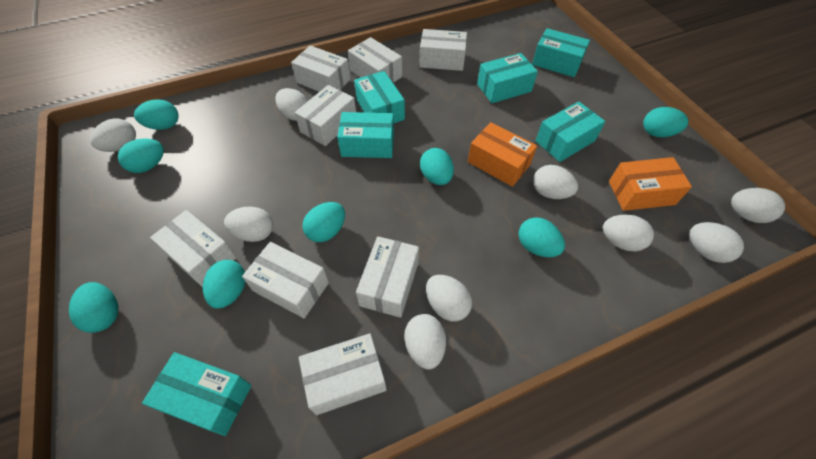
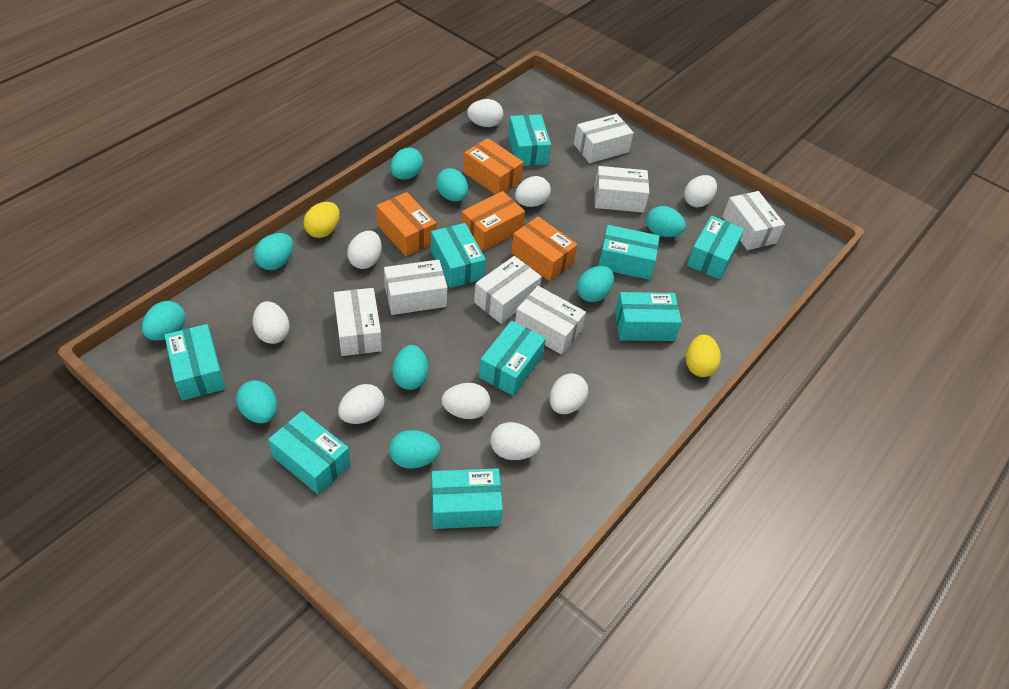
orange box: [468,122,537,187] [609,157,692,211] = 2 -> [376,192,436,257] [461,191,525,252] [464,138,524,194] [511,217,578,281] = 4
turquoise box: [142,352,252,436] [337,112,394,158] [354,71,405,123] [477,53,538,103] [532,28,590,77] [536,101,605,162] = 6 -> [164,324,225,401] [268,411,351,495] [431,223,486,288] [431,468,503,529] [479,321,546,396] [508,114,551,166] [598,225,660,280] [615,292,682,341] [687,216,744,279] = 9
turquoise egg: [69,282,118,333] [118,139,164,173] [134,99,179,130] [203,260,246,309] [302,202,345,242] [420,148,454,185] [518,217,565,257] [643,107,689,137] = 8 -> [142,301,186,341] [236,380,277,423] [254,233,293,270] [389,430,441,468] [390,148,423,179] [392,345,428,390] [436,168,468,201] [577,266,614,302] [646,206,686,237] = 9
white box: [150,210,236,287] [242,242,329,318] [291,45,351,92] [295,85,356,146] [299,333,387,415] [348,37,402,83] [356,236,419,318] [419,29,467,71] = 8 -> [334,288,382,356] [384,260,447,315] [474,256,542,324] [515,286,586,355] [574,114,634,163] [594,166,649,213] [722,191,785,250] = 7
yellow egg: none = 0 -> [303,202,340,238] [686,335,721,377] = 2

